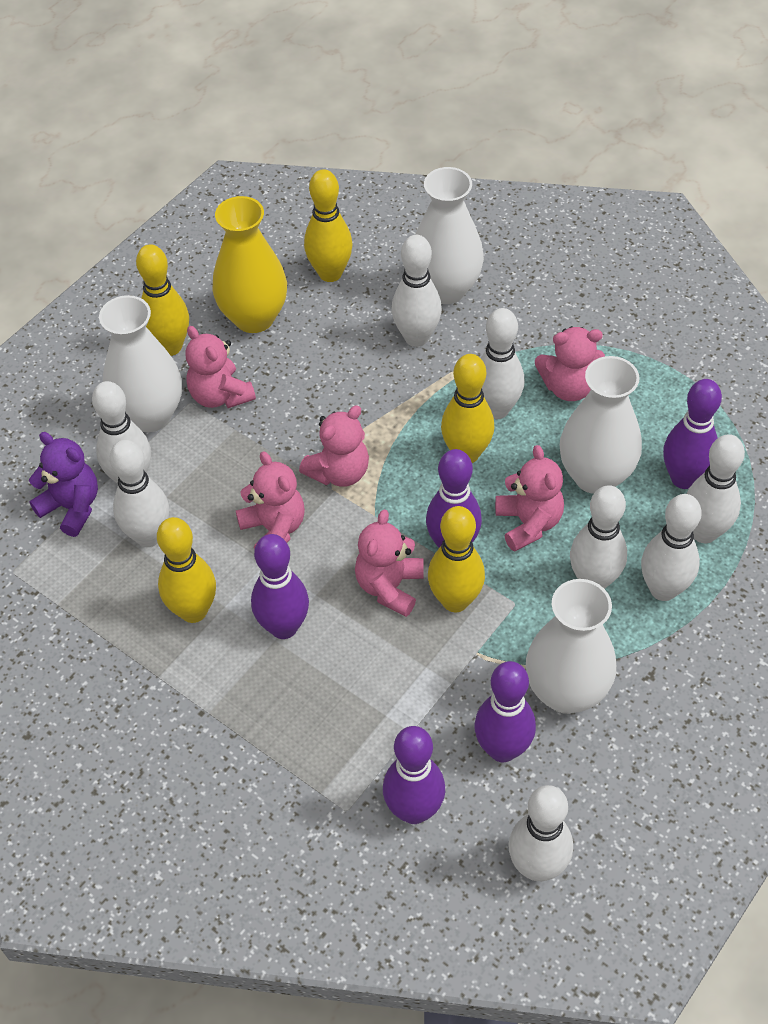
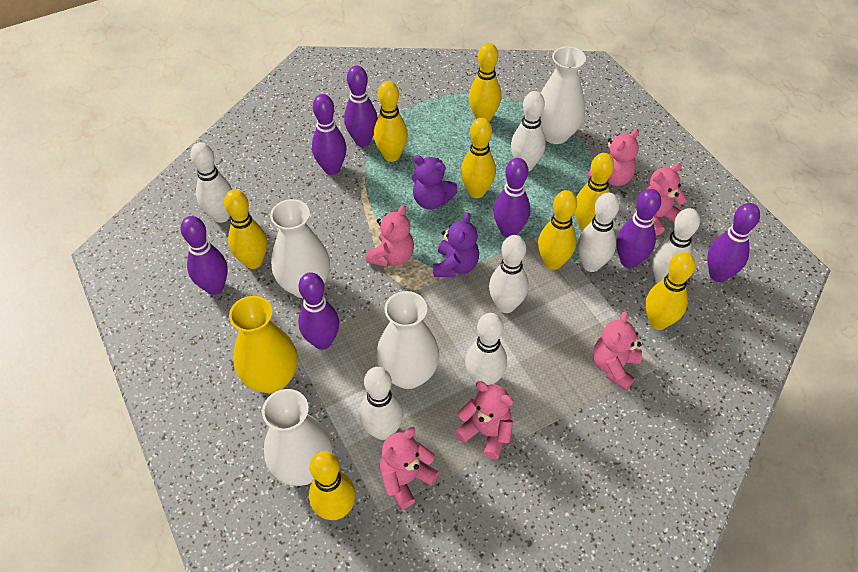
purple bowling pin: [251,534,309,639] [383,726,445,824] [426,449,482,548] [474,661,536,762] [663,379,722,489] = 5 -> [181,216,228,295] [298,272,339,350] [312,94,347,175] [344,65,378,147] [493,158,530,237] [616,189,661,268] [707,203,760,282] = 7
purple teddy bear: [29,432,98,537] = 1 -> [412,155,458,210] [433,212,479,277] = 2
white bowling pin: [92,381,151,484] [110,440,169,547] [392,235,442,347] [481,308,524,419] [508,785,573,881] [570,485,627,589] [641,494,702,601] [686,434,745,543] = 8 -> [190,142,232,223] [360,367,403,440] [465,313,507,385] [489,235,528,313] [511,91,546,171] [577,193,620,272] [652,208,700,283] = 7
yellow bowling pin: [136,244,189,356] [157,517,216,623] [304,169,353,282] [428,506,485,612] [441,354,495,463] = 5 -> [224,189,267,269] [309,451,356,520] [374,81,408,162] [461,118,496,198] [469,43,501,122] [538,190,577,270] [574,153,614,231] [645,252,695,330] = 8

